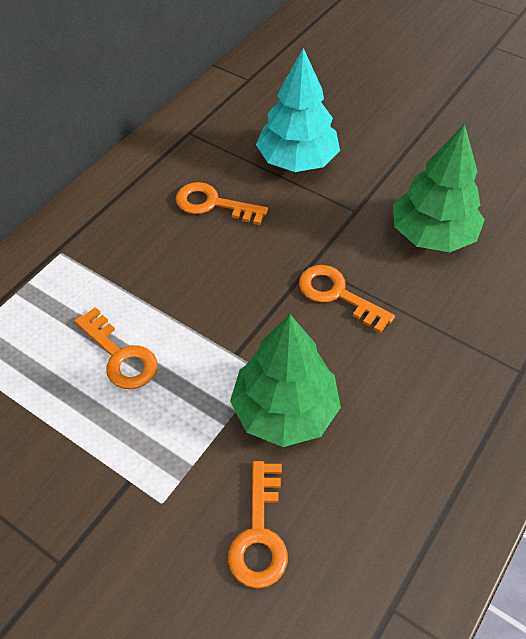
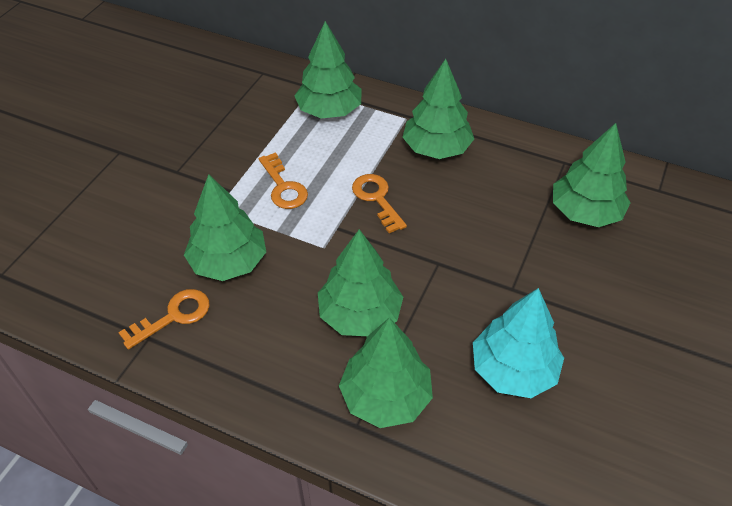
green tree: [230,315,341,447] [393,124,485,252] = 2 -> [184,174,266,281] [294,21,362,119] [318,229,403,336] [339,317,433,428] [403,59,474,159] [553,123,631,227] = 6
orange key: [74,307,157,389] [176,182,268,225] [228,461,288,588] [299,265,395,333] = 4 -> [118,289,210,349] [259,152,308,209] [352,174,407,233] = 3

